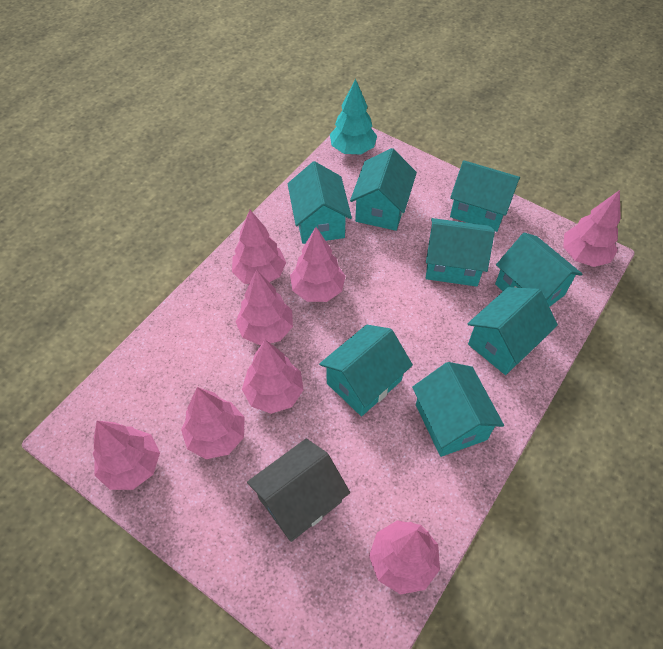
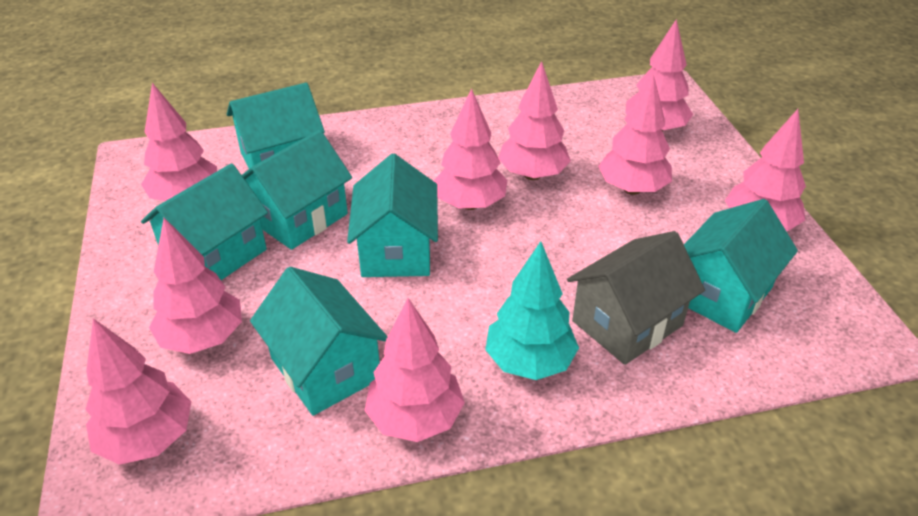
pink tree: [93,421,160,490] [181,387,245,459] [232,210,286,284] [236,269,293,345] [242,340,304,414] [290,227,345,302] [369,520,440,594] [563,190,621,267] = 8 -> [85,318,191,465] [141,83,217,201] [149,218,242,354] [364,298,465,442] [434,88,507,210] [498,61,571,180] [598,74,672,195] [625,19,693,131] [725,109,806,231] = 9
turquoise house: [288,161,352,244] [319,325,413,416] [350,148,417,231] [412,362,504,457] [426,218,495,287] [450,160,520,232] [467,287,558,375] [495,232,582,307] = 8 -> [141,163,268,280] [227,83,325,169] [242,130,352,250] [250,267,388,416] [347,154,438,277] [684,199,798,333] = 6

